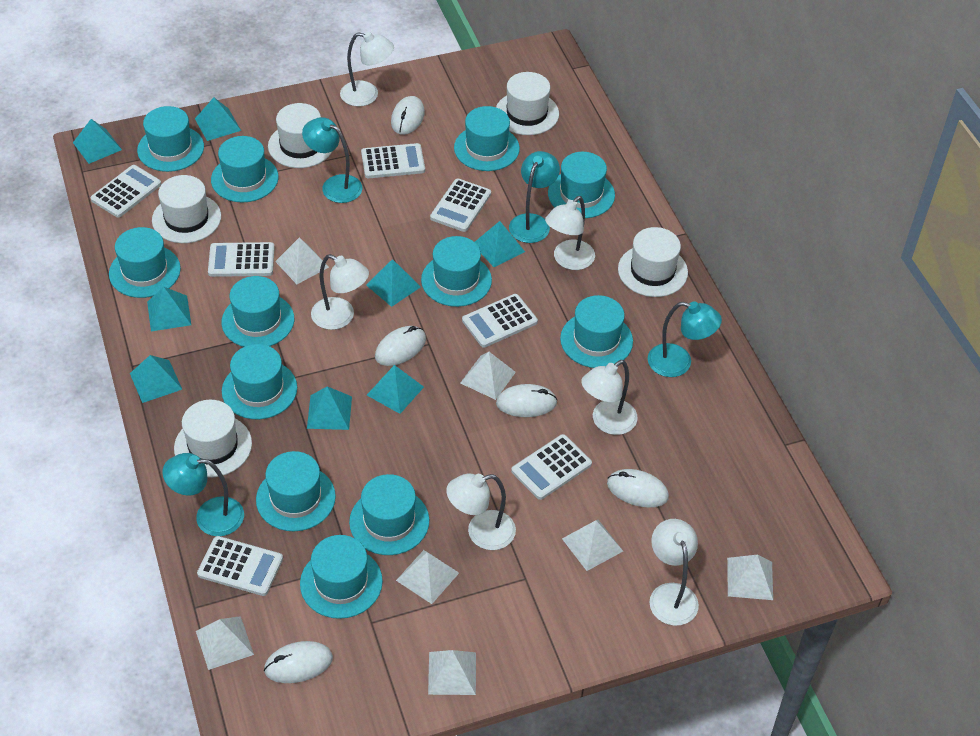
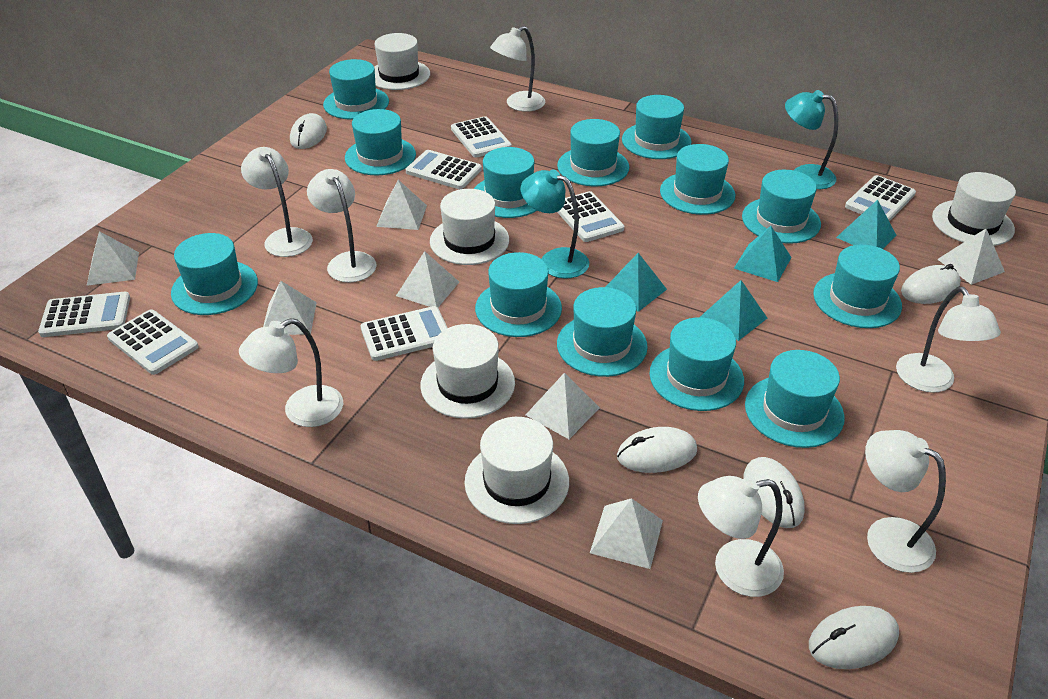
turquoise hat: [109,227,181,298] [137,106,204,172] [211,136,279,202] [221,276,294,347] [222,344,297,419] [256,451,336,531] [300,535,383,619] [349,474,429,555] [421,236,492,307] [454,106,520,171] [548,152,615,218] [560,295,633,368] = 12 -> [171,233,258,315] [323,59,389,120] [345,109,416,175] [474,147,537,218] [475,252,562,337] [557,119,629,186] [557,287,648,377] [622,95,692,159] [650,317,744,411] [660,144,735,215] [742,170,821,244] [745,350,845,448] [813,245,902,328] = 13
turquoise lamp: [162,453,244,536] [302,117,362,203] [509,151,560,243] [648,301,722,377] = 4 -> [521,170,589,279] [785,90,838,189] = 2
turquoise pyramid: [73,119,122,164] [130,355,182,403] [147,287,191,331] [195,97,241,141] [307,386,352,430] [366,259,421,307] [367,365,424,414] [475,221,525,267] = 8 -> [606,253,667,312] [700,280,767,341] [734,226,792,282] [836,200,897,249] = 4
white lamp: [311,254,369,330] [340,32,394,107] [446,473,516,550] [545,196,595,270] [581,360,638,435] [649,519,699,626] = 6 -> [239,318,343,427] [241,147,313,257] [307,169,376,283] [490,26,545,112] [698,476,784,597] [865,430,946,573] [896,287,1001,393] = 7

